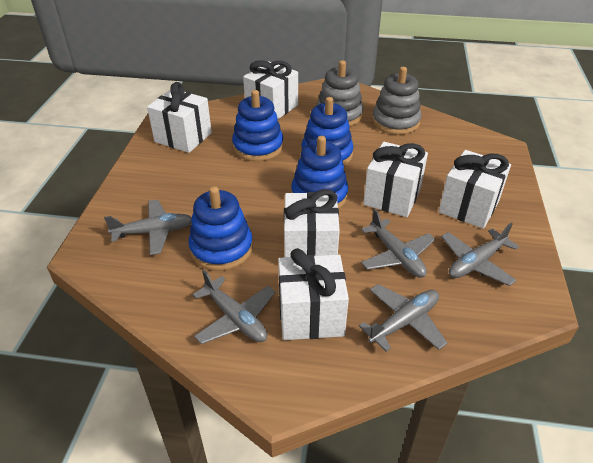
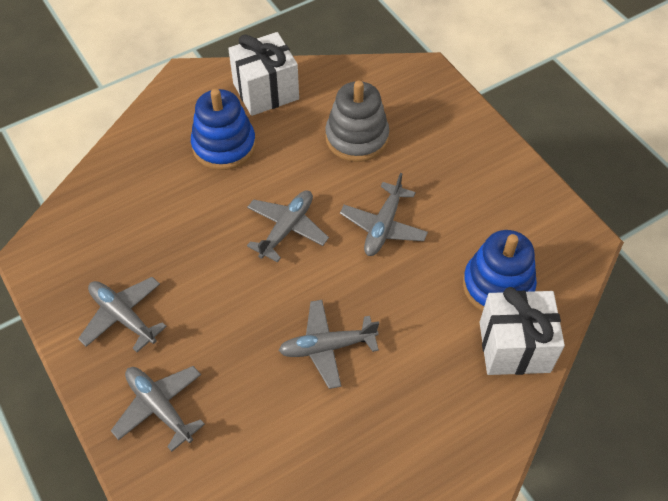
blue stacking toy: [188,186,253,271] [232,90,284,161] [291,136,348,209] [301,97,354,166] = 4 -> [191,89,256,170] [463,230,537,312] = 2
grey stacking toy: [316,60,364,127] [372,67,421,135] = 2 -> [325,81,389,162] = 1
white gift: [147,82,212,153] [243,60,298,120] [278,248,349,340] [284,189,340,257] [363,142,428,217] [439,150,511,229] = 6 -> [228,32,299,116] [479,287,565,375] = 2

